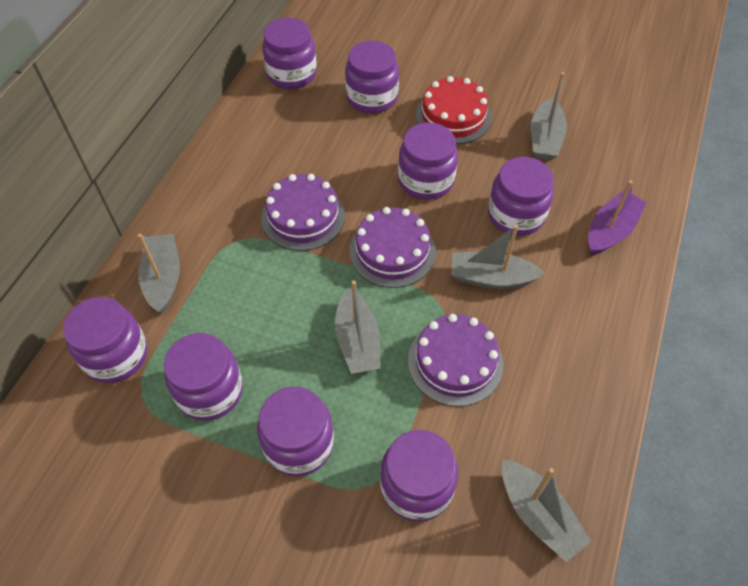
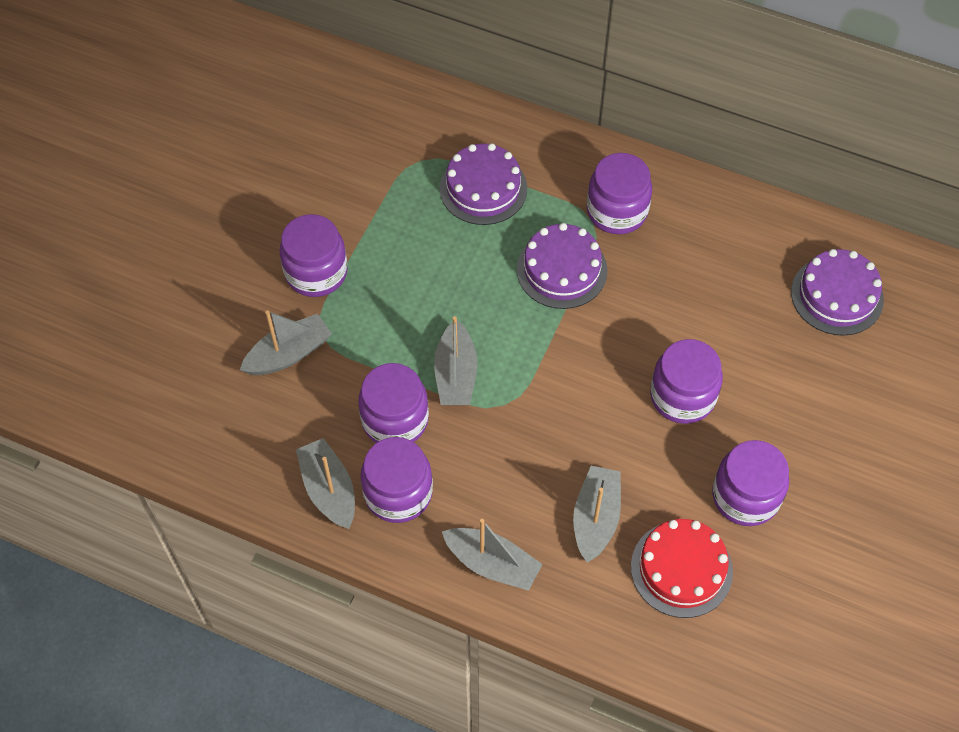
purple boat: [588,180,647,255] = 1 -> none = 0
purple jar: [63,297,147,383] [164,333,243,421] [257,387,334,476] [262,17,317,89] [345,41,399,113] [380,430,458,521] [398,122,458,200] [488,157,554,236] = 8 -> [280,214,348,297] [358,363,429,443] [360,437,433,523] [587,153,652,234] [650,339,723,424] [712,440,789,526] = 6

